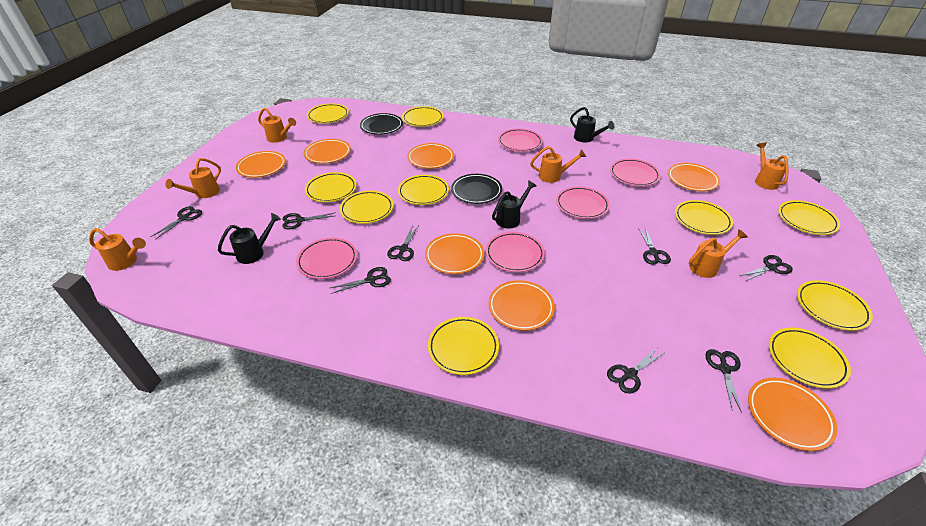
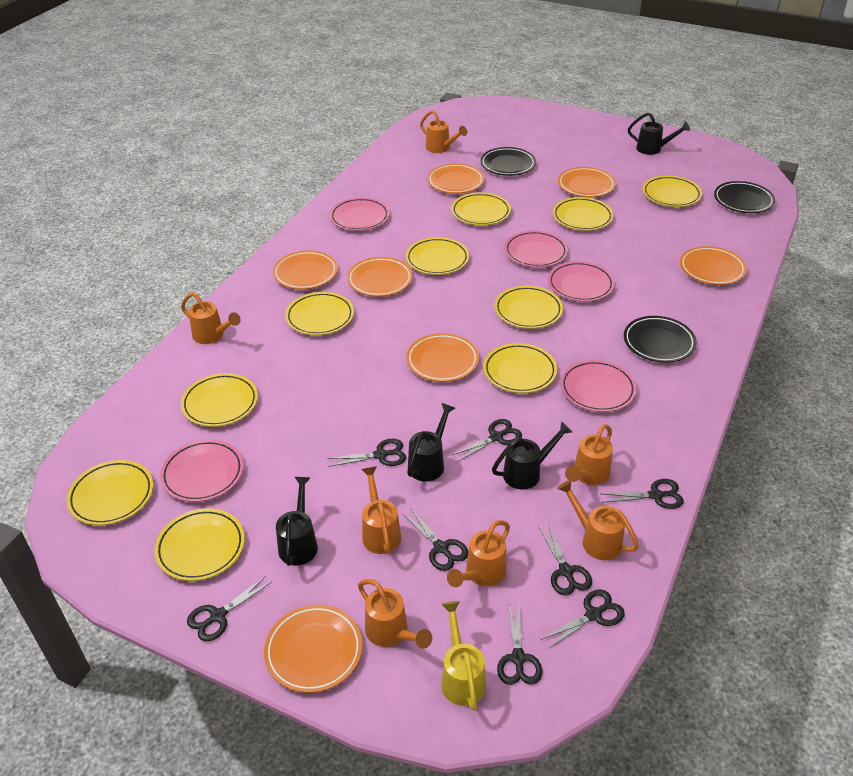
black plate: [360,113,403,135] [451,174,502,204] = 2 -> [480,147,536,176] [624,316,697,363] [714,181,775,213] = 3
black watering can: [218,213,281,264] [492,180,536,229] [570,107,614,143] = 3 -> [276,477,318,566] [407,403,455,482] [492,422,572,489] [628,113,690,155] = 4
orange watering can: [89,228,146,271] [166,158,221,198] [258,108,296,143] [530,146,586,183] [689,229,748,278] [755,142,788,190] = 6 -> [181,292,241,344] [358,579,432,649] [361,466,401,554] [420,110,467,153] [447,520,510,587] [557,480,639,560] [565,424,613,485] = 7
yellow watering can: none = 0 -> [441,601,486,711] = 1

